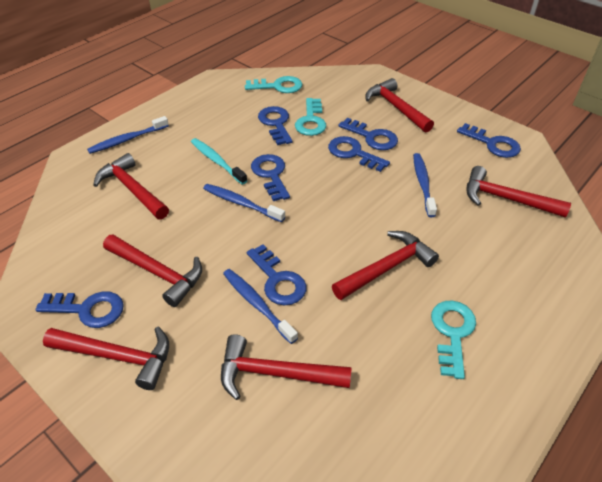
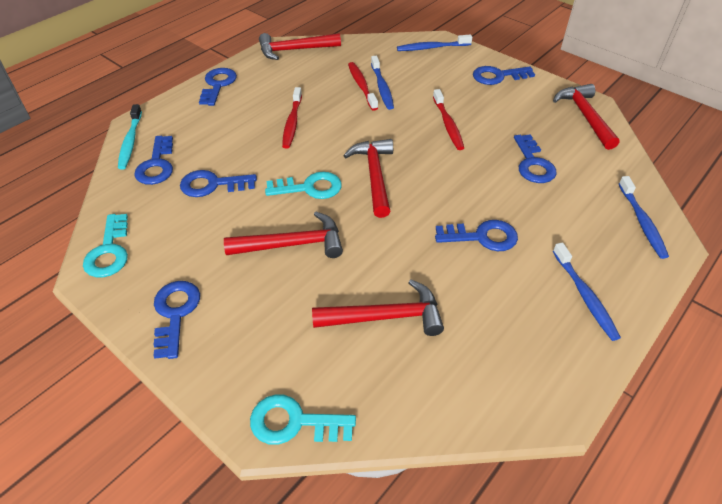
red hammer: [43,327,169,390] [93,153,169,220] [103,234,202,307] [221,334,352,400] [332,231,439,300] [366,78,434,132] [466,166,571,218] = 7 -> [224,212,343,258] [259,33,341,60] [312,280,444,336] [343,139,393,218] [553,84,620,150] = 5
red toothbrush: none = 0 -> [282,87,302,149] [348,62,378,111] [433,89,464,150] = 3

